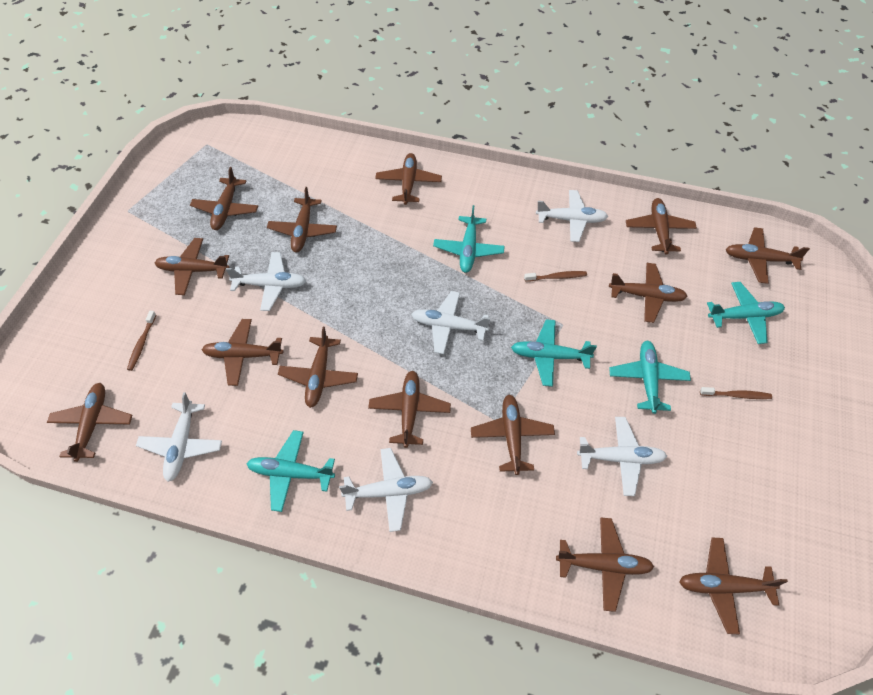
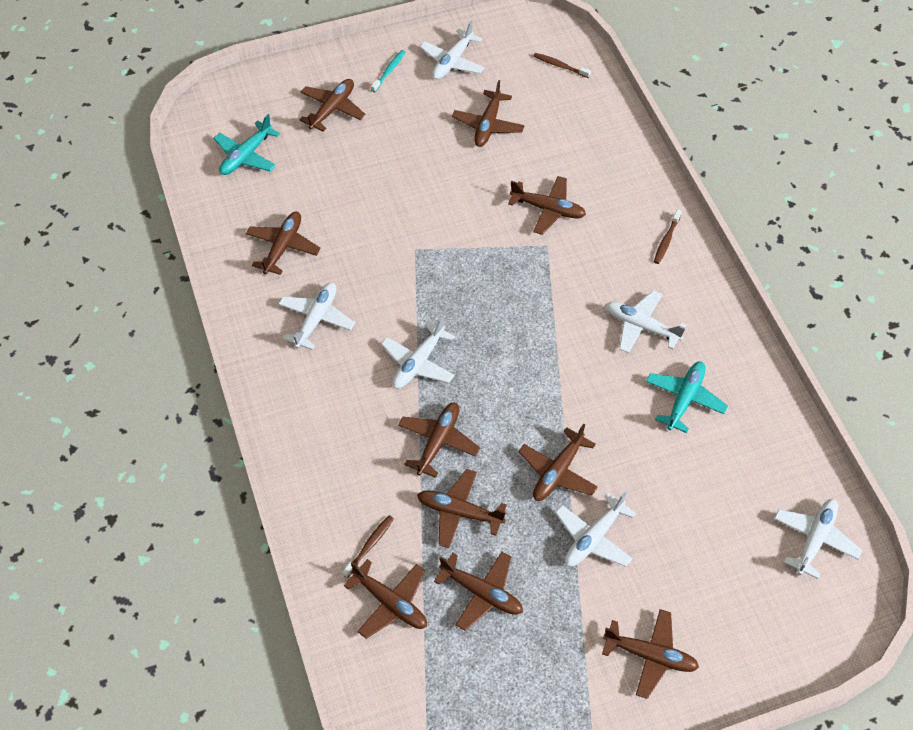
brown plane: [47,383,132,462] [155,238,230,295] [190,167,258,230] [201,319,283,386] [267,187,337,253] [278,327,358,408] [368,371,451,448] [375,153,442,205] [471,395,555,475] [556,517,654,612] [609,263,688,323] [626,198,697,255] [679,538,788,634] [725,227,810,284] = 14 -> [246,212,321,275] [300,79,365,132] [344,559,427,639] [398,403,480,478] [417,469,507,548] [434,552,523,631] [452,80,525,147] [508,176,586,235] [518,424,598,501] [602,609,699,699] = 10
turquoise plane: [246,430,335,512] [433,205,505,273] [511,319,597,387] [609,341,691,414] [707,282,785,344] = 5 -> [213,114,280,175] [646,361,728,433] = 2
turquoise toothbrush: none = 0 -> [371,50,406,92] = 1

